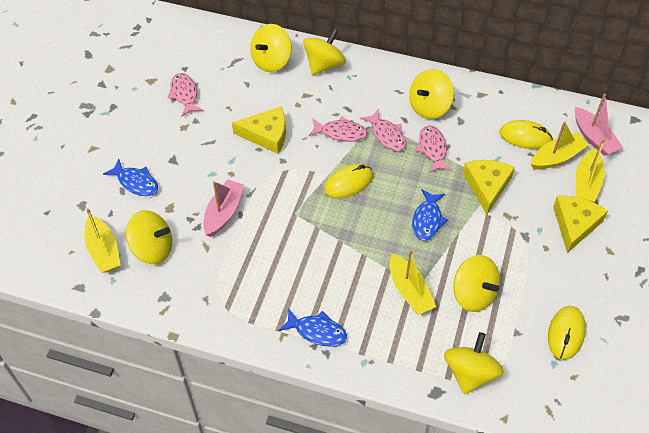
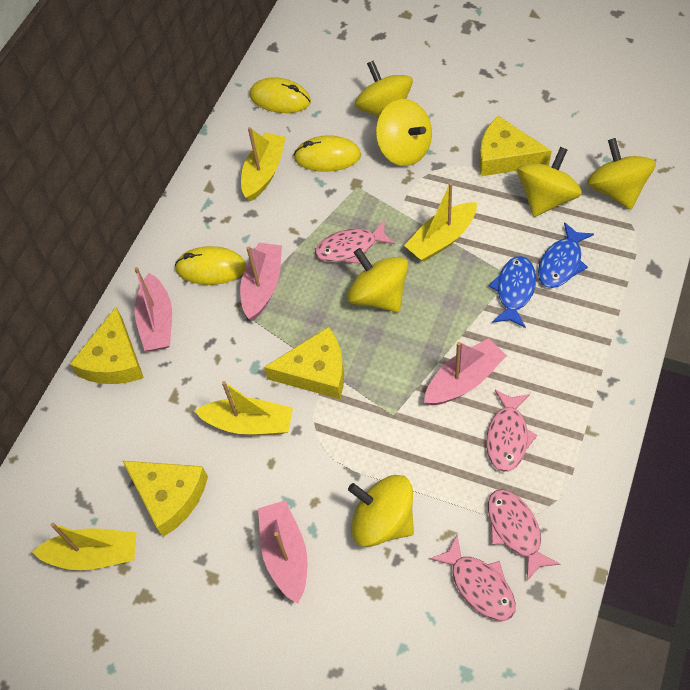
blue fish: [103,159,158,196] [279,308,347,347] [412,189,448,241] = 3 -> [489,256,536,328] [538,222,594,288] = 2
pink boat: [203,179,244,237] [575,94,623,156] = 2 -> [134,267,172,351] [240,243,282,320] [258,500,307,604] [424,338,507,405] = 4
yellow cheese: [232,107,286,154] [463,160,515,215] [553,196,608,253] = 3 -> [70,307,144,384] [123,461,208,537] [264,327,344,399] [479,116,552,176] = 4

